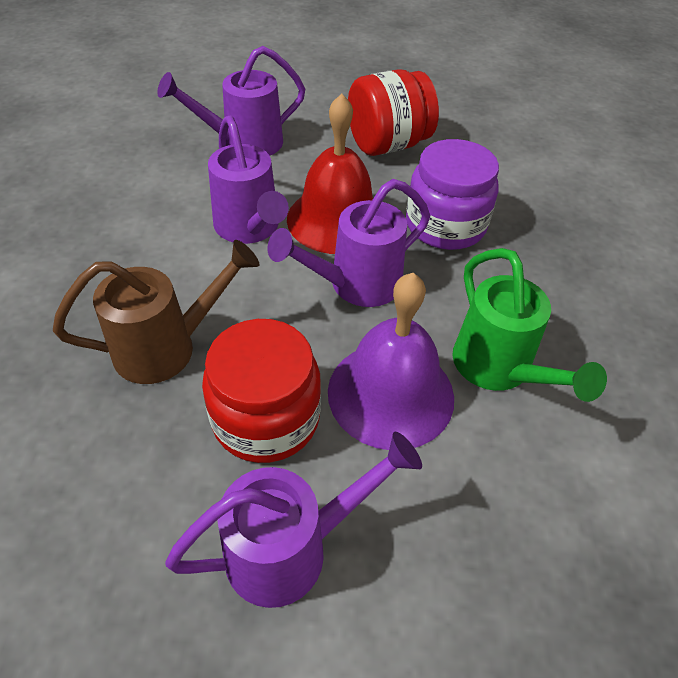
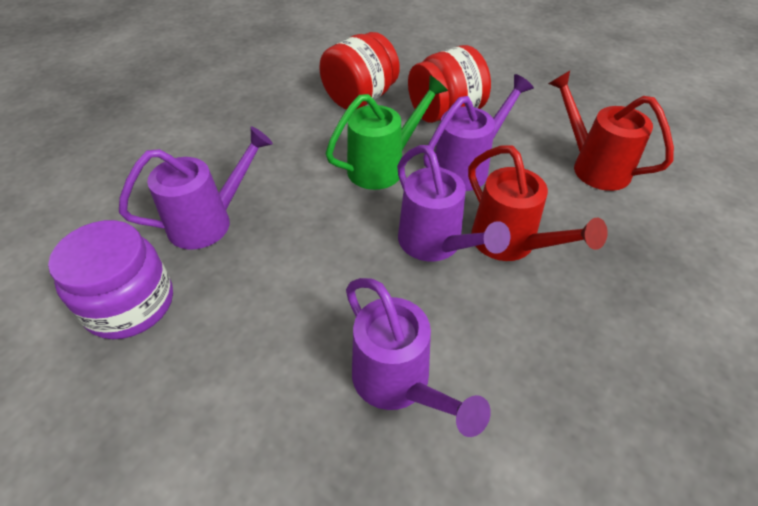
brown watering can: [53,240,259,384] = 1 -> none = 0
purple bell: [328,273,454,450] = 1 -> none = 0
red bell: [287,94,373,254] = 1 -> none = 0
red watering can: none = 0 -> [468,145,608,261] [548,71,674,191] = 2

